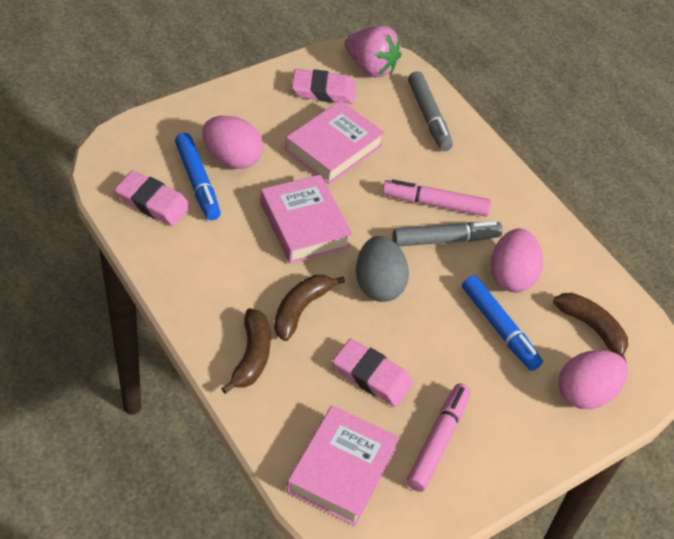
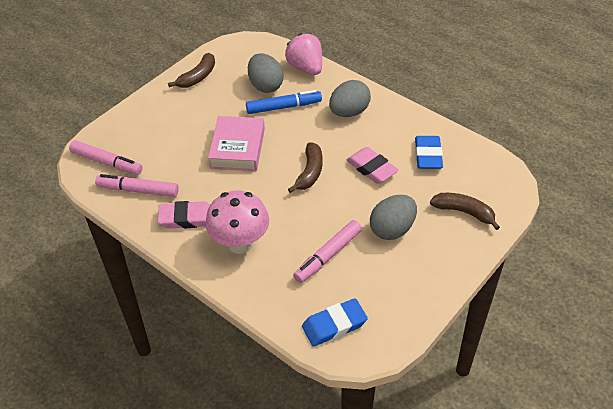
blue eraser: none = 0 -> [302,298,368,347] [415,136,443,169] = 2
blue marker: [175,133,221,220] [462,275,543,371] = 2 -> [246,90,322,114] = 1
grey egg: [356,236,409,302] = 1 -> [248,53,283,93] [329,80,371,117] [370,195,417,240] = 3
grey marker: [393,221,503,246] [408,71,453,151] = 2 -> none = 0
pink book: [260,174,352,264] [285,100,385,184] [286,405,399,526] = 3 -> [208,116,265,171] = 1
pink egg: [202,116,263,169] [490,229,543,292] [558,350,628,409] = 3 -> none = 0
pink eraser: [115,170,190,226] [292,69,356,104] [333,339,413,407] = 3 -> [158,201,210,228] [347,147,399,184] = 2
pink marker: [382,179,491,216] [407,383,470,492] = 2 -> [69,140,142,175] [95,174,179,197] [293,220,362,283] = 3
pink mushroom: none = 0 -> [205,191,269,254] = 1

